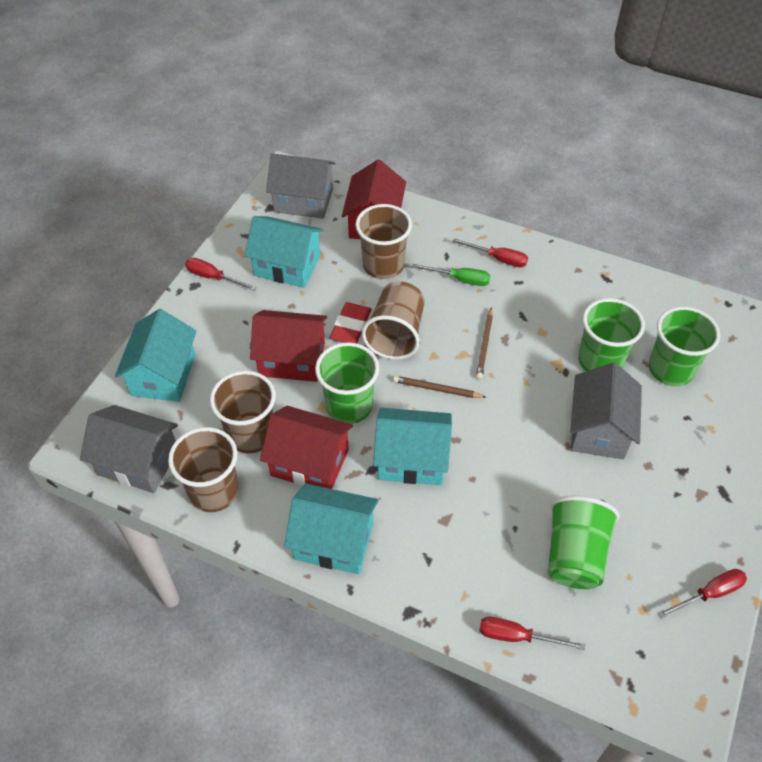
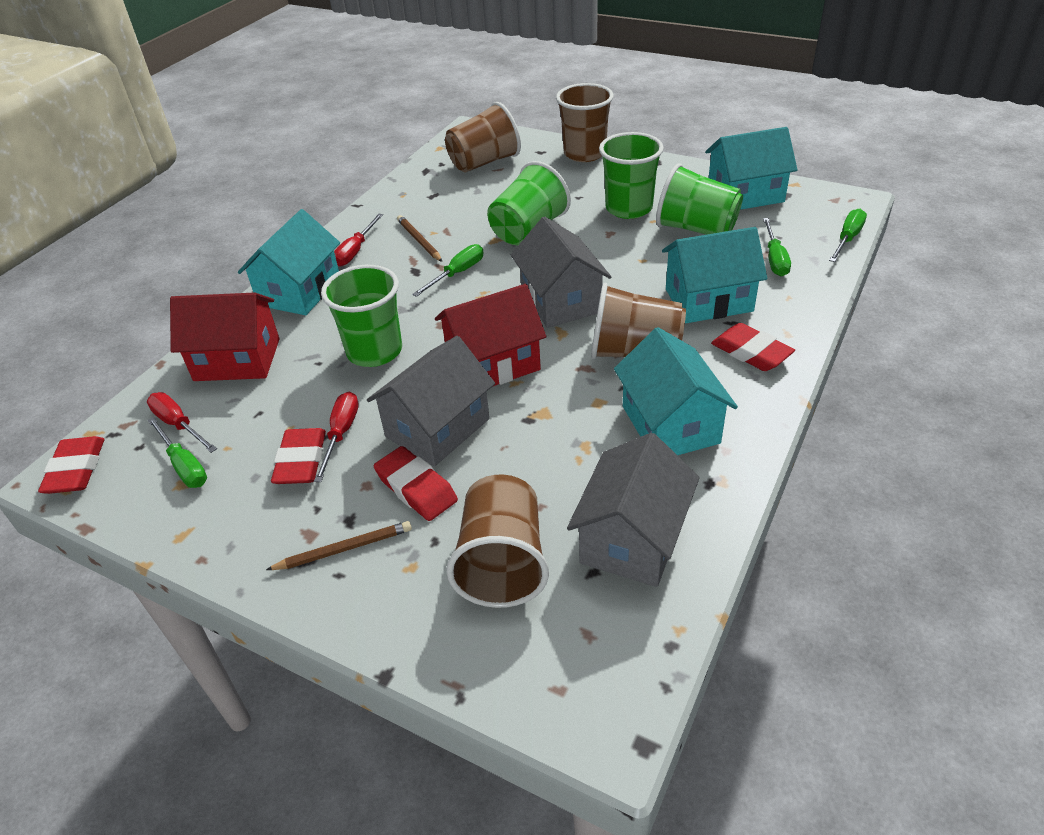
green screwdriver: [411,264,490,286] = 1 -> [148,417,207,488] [412,244,483,297] [763,218,791,276] [829,209,867,262] = 4
red eraser: [330,302,371,343] = 1 -> [38,436,104,494] [271,428,326,484] [374,446,458,521] [711,323,795,371] = 4
red house: [250,310,328,382] [260,406,353,489] [342,159,406,239] = 3 -> [170,292,279,381] [435,284,546,386] = 2
red screwdriver: [185,258,257,290] [452,238,528,267] [480,617,585,650] [658,569,747,618] = 4 -> [147,392,217,453] [314,392,359,482] [334,214,383,267] = 3

